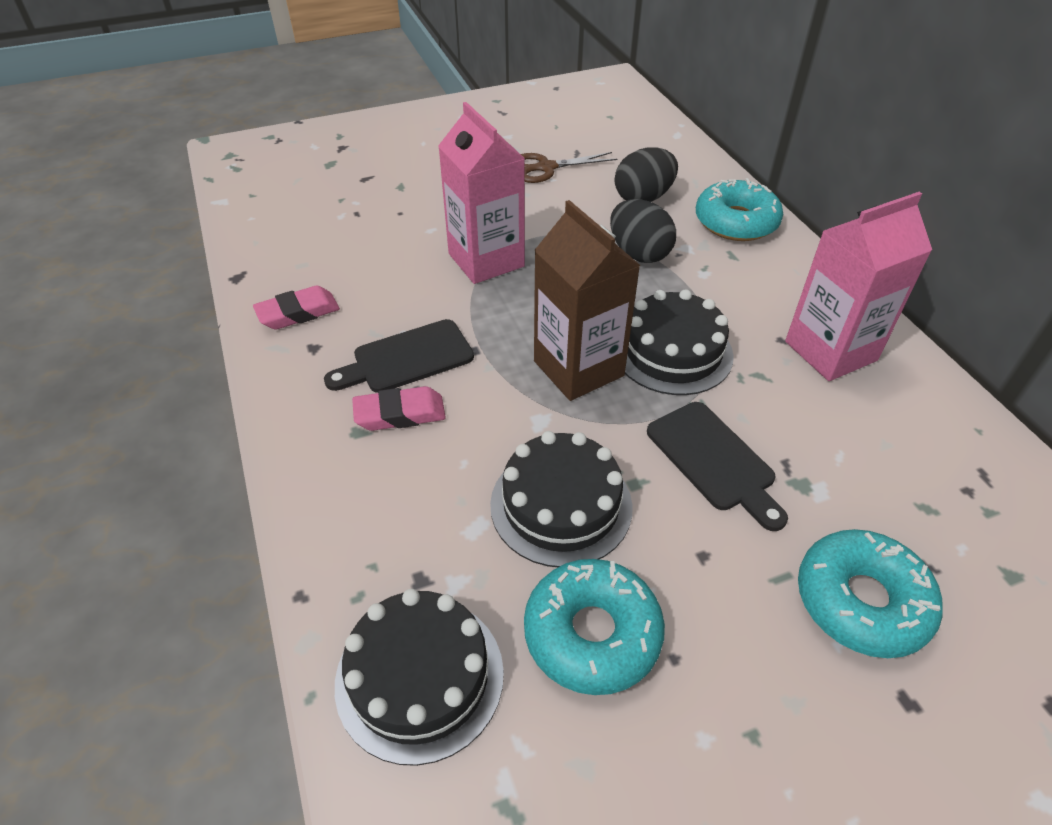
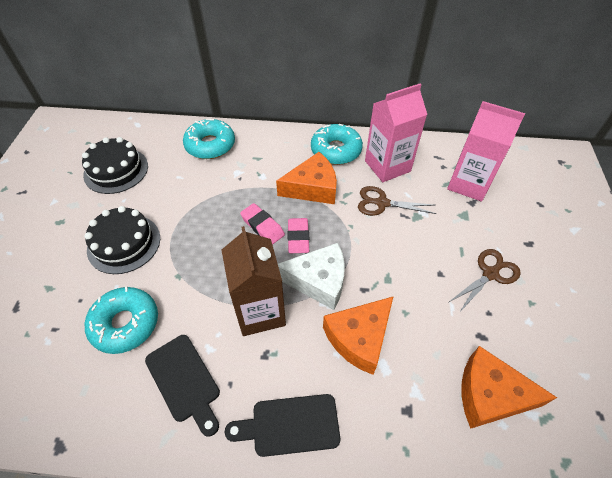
black cake: [335,589,504,766] [490,431,633,567] [625,289,734,395] = 3 -> [82,137,148,194] [84,206,160,274] = 2
black egg: [610,199,676,263] [615,148,678,202] = 2 -> none = 0
brown scissors: [521,152,618,183] = 1 -> [358,186,436,216] [449,249,521,313] = 2
orange cheese: none = 0 -> [276,152,337,204] [323,296,394,375] [462,346,557,429] = 3
white cheese: none = 0 -> [278,243,345,310] = 1

